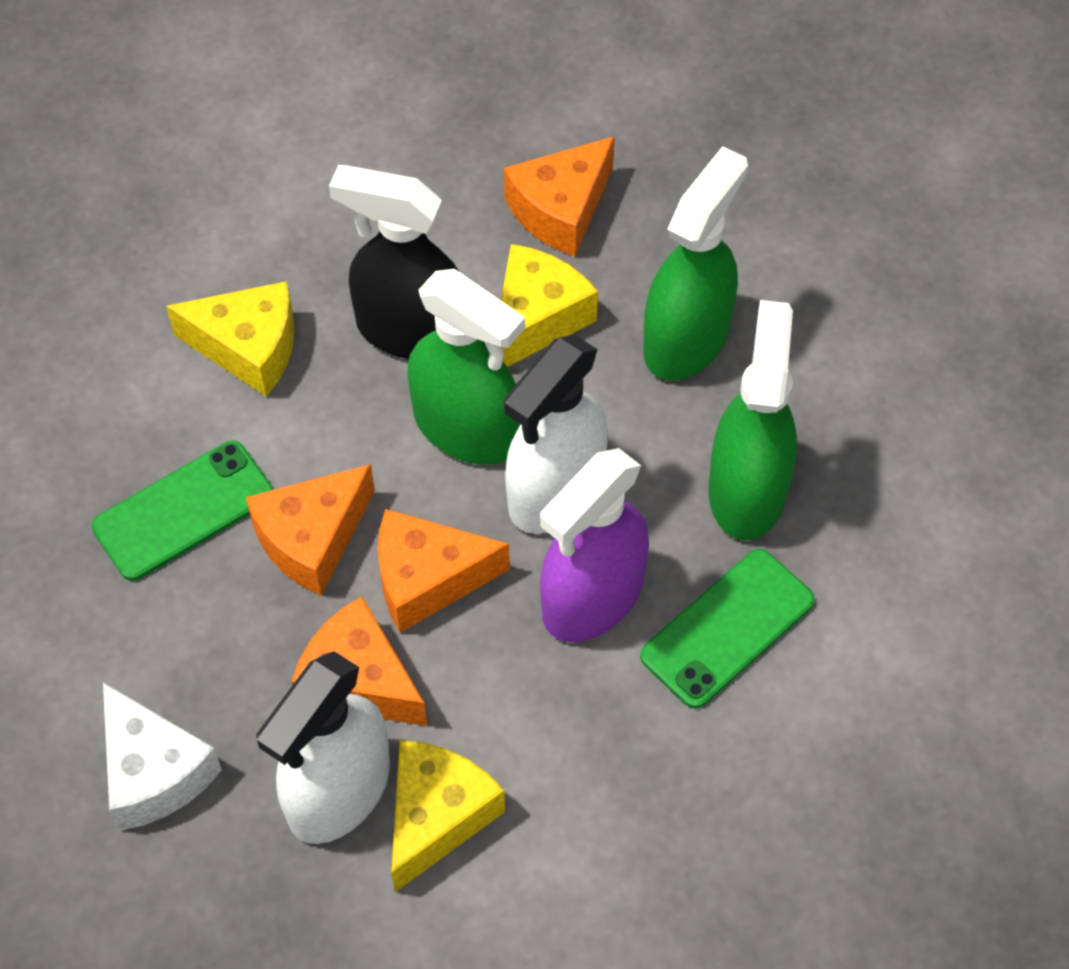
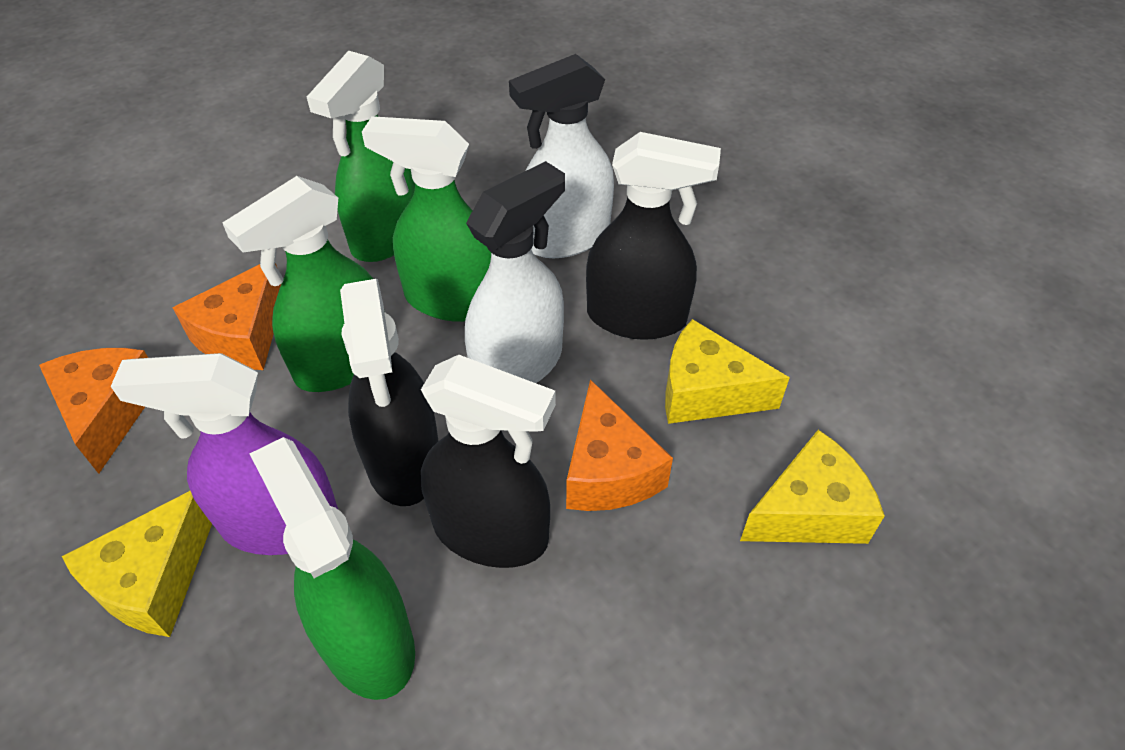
black spray bottle: [329,165,459,359] = 1 -> [340,279,438,506] [421,355,556,568] [586,132,721,340] = 3
green phone: [91,441,273,581] [640,549,815,709] = 2 -> none = 0
green spray bottle: [407,269,525,465] [643,146,748,381] [709,300,797,540] = 3 -> [222,176,385,392] [249,437,415,700] [307,51,415,262] [362,116,491,322] = 4
orange cheese: [246,464,375,596] [291,596,427,726] [378,509,510,633] [504,136,615,256] = 4 -> [39,348,148,474] [173,263,281,370] [566,379,673,511] = 3
white cheese: [103,682,222,831] = 1 -> none = 0

